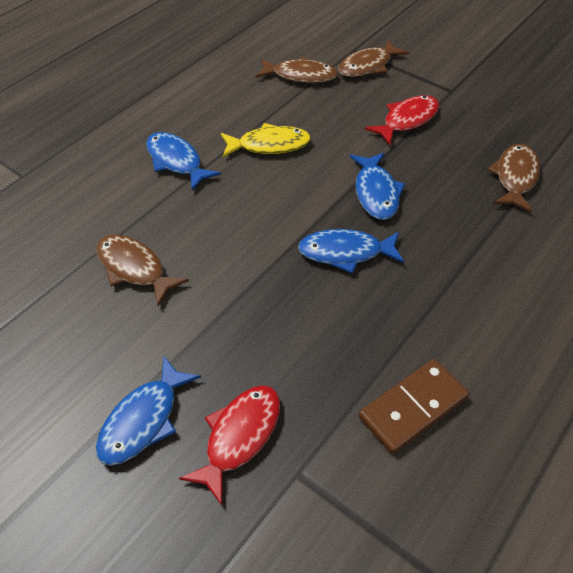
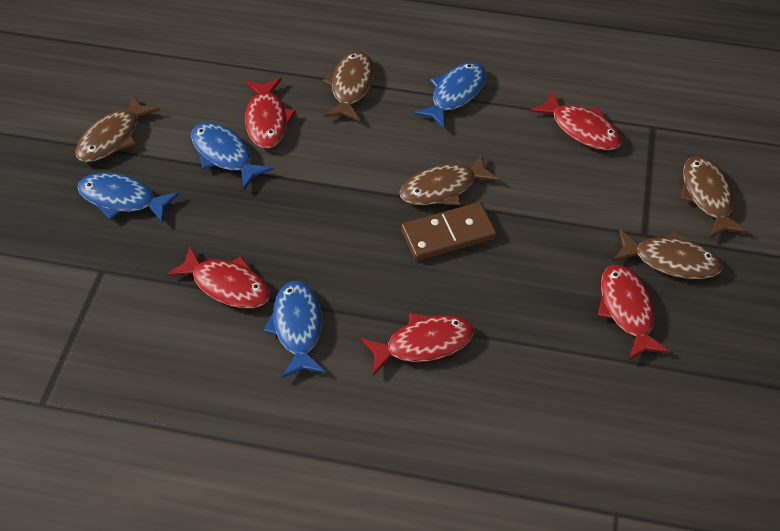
brown fish: [96,235,189,306] [255,57,338,83] [338,39,409,77] [487,144,540,212] = 4 -> [75,95,160,162] [322,51,374,121] [400,154,500,205] [613,229,723,279] [680,156,749,238] = 5
red fish: [179,385,280,505] [365,95,439,145] = 2 -> [166,246,270,308] [245,78,296,149] [361,313,474,375] [530,91,622,150] [598,265,671,360] = 5
yellow fish: [221,123,311,157] = 1 -> none = 0

